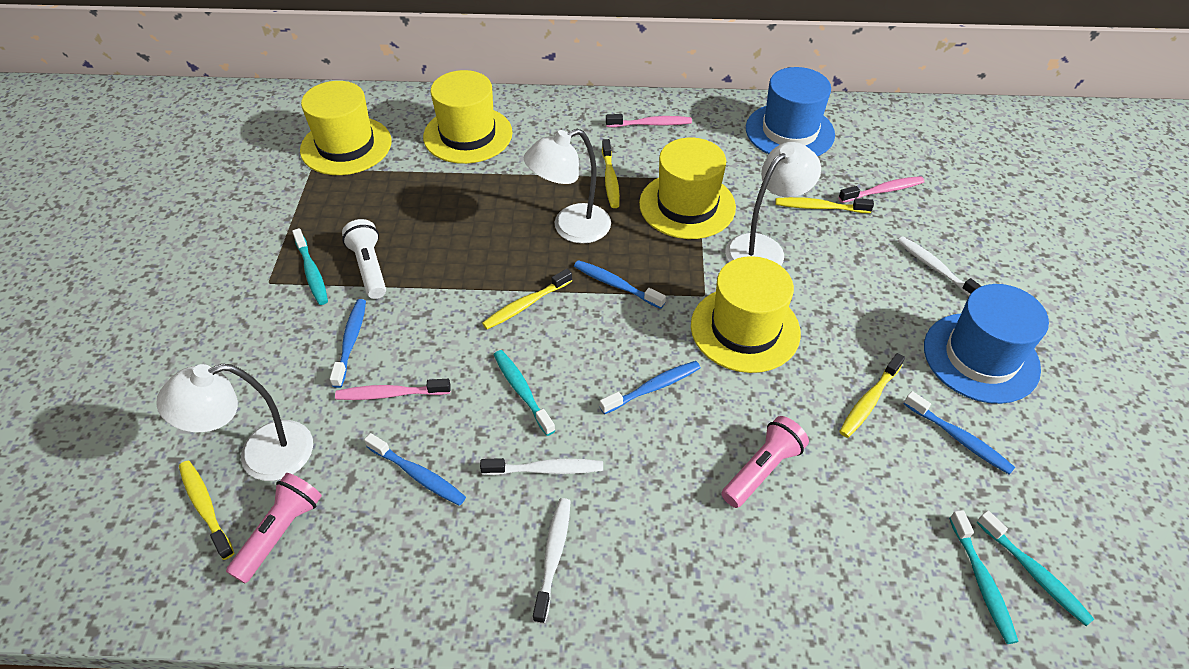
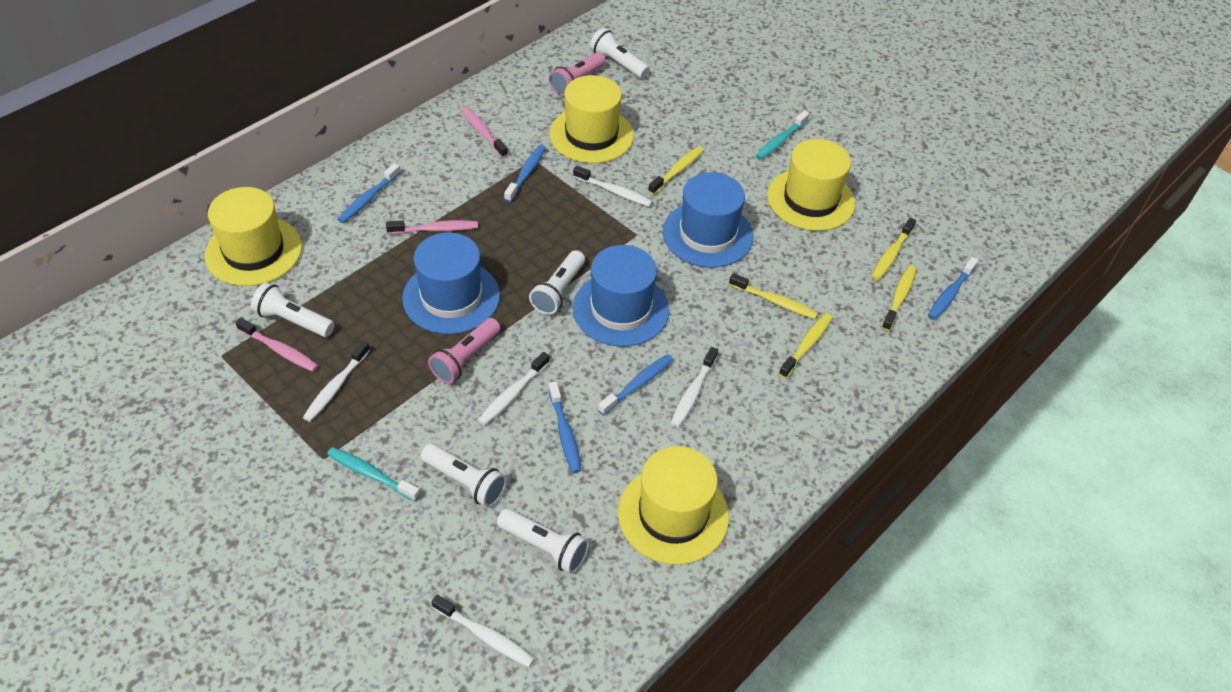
blue hat: [746,67,835,156] [924,284,1049,404] = 2 -> [402,232,500,334] [573,245,669,347] [663,172,753,268] = 3
turquoise toothbrush: [292,228,328,305] [494,350,555,436] [949,510,1019,644] [977,511,1094,626] = 4 -> [327,447,420,501] [756,111,810,160] = 2
white flashlight: [342,219,386,299] = 1 -> [251,282,334,337] [421,444,507,507] [497,508,589,574] [529,250,585,315] [590,28,650,79] = 5
white lamp: [156,364,313,481] [524,129,611,244] [725,142,821,266] = 3 -> none = 0
white toothbrush: [480,458,603,475] [533,498,571,624] [897,237,981,296] = 3 -> [303,341,370,422] [431,595,535,667] [477,352,550,425] [573,166,653,207] [670,347,718,428] = 5

